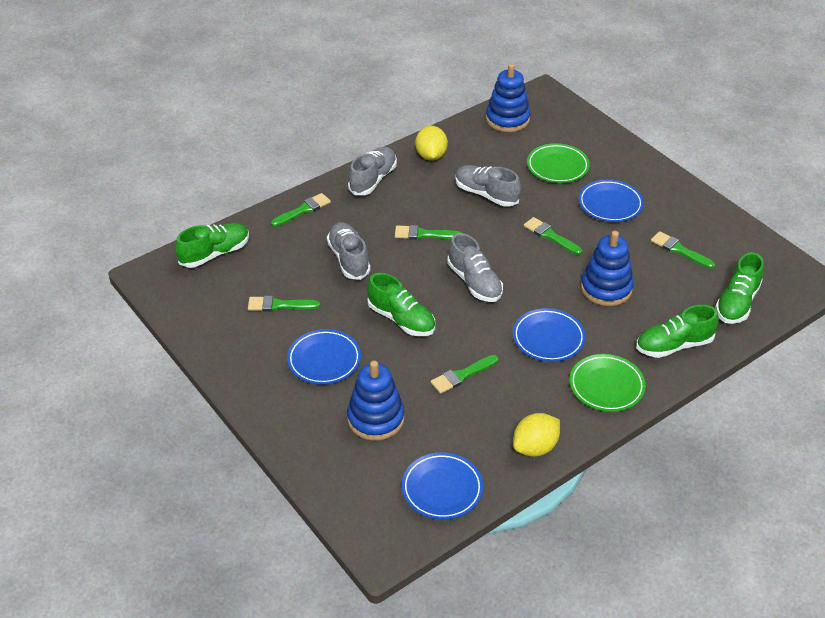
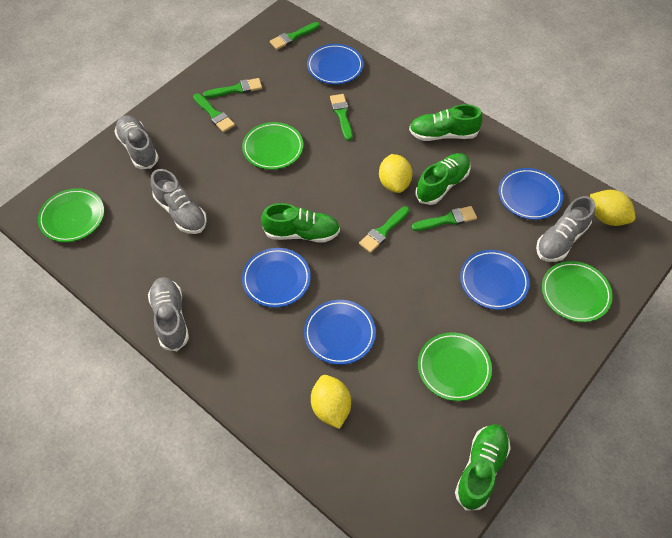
blue plate: [287,329,361,385] [402,452,483,520] [513,308,586,362] [579,180,644,222] = 4 -> [242,248,311,308] [304,300,376,365] [307,44,363,84] [460,250,530,310] [498,168,563,220] = 5
blue stacking toy: [347,361,405,441] [486,64,530,132] [581,231,634,306] = 3 -> none = 0
green plate: [527,143,590,183] [569,354,646,412] = 2 -> [38,188,104,242] [242,122,303,170] [418,332,492,401] [542,261,613,322] = 4
yellow lemon: [415,126,448,161] [513,413,560,457] = 2 -> [311,375,351,429] [379,154,413,193] [590,190,636,226] = 3

